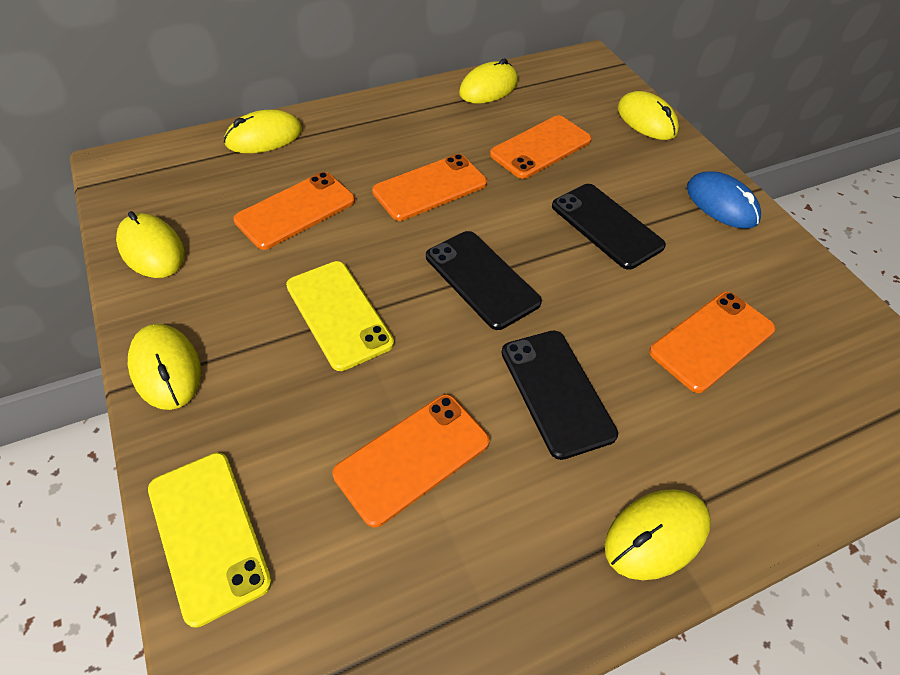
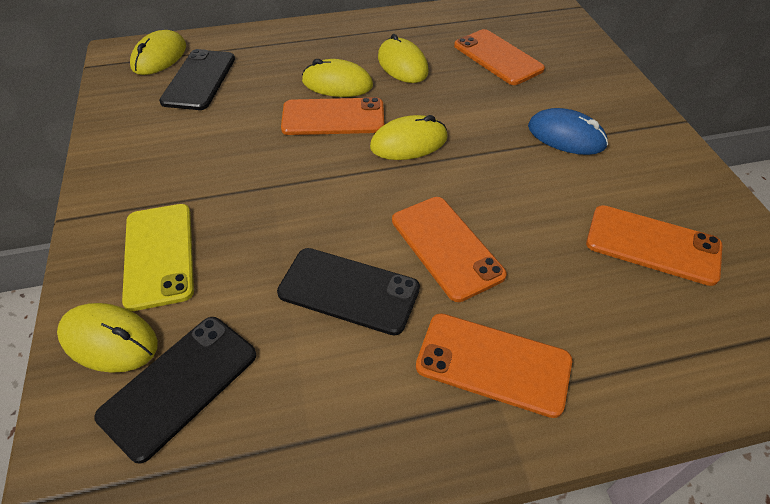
yellow mouse: [116,211,184,278] [128,324,201,410] [224,110,302,153] [459,58,518,103] [605,489,711,580] [618,91,679,140] = 6 -> [57,303,158,373] [130,30,186,75] [302,59,373,97] [370,115,448,160] [378,34,429,83] = 5
yellow phone: [148,452,272,628] [286,261,394,371] = 2 -> [122,204,194,311] = 1

